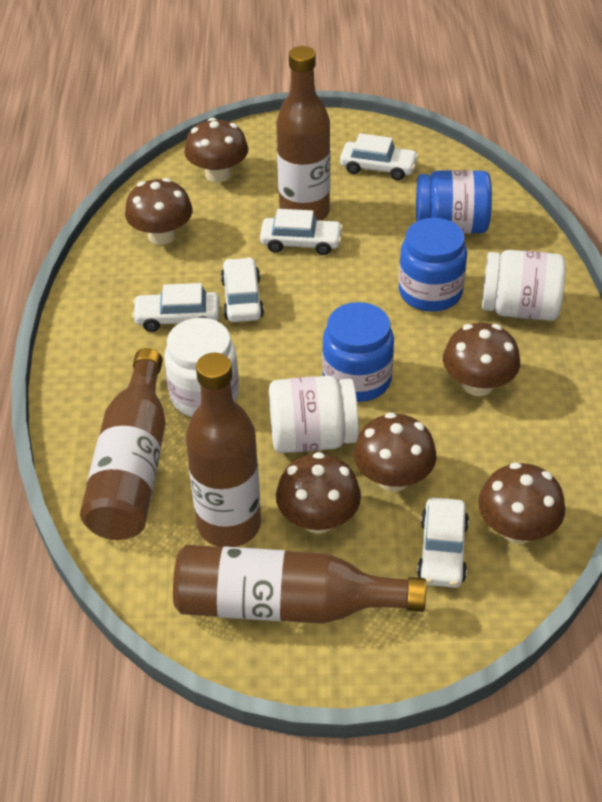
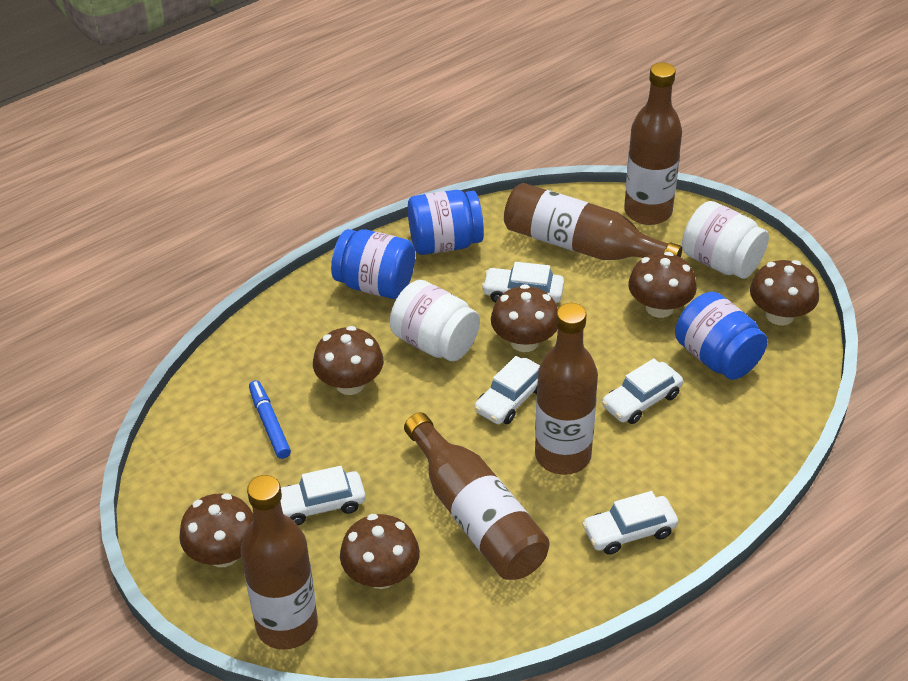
blue marker: none = 0 -> [249,380,291,459] = 1
brown bottle: [80,348,166,540] [173,545,426,624] [186,353,261,547] [276,46,330,221] = 4 -> [241,475,318,650] [404,412,549,580] [504,183,682,260] [535,303,598,475] [624,63,682,225] = 5
white jar: [164,318,239,417] [269,376,359,453] [482,250,566,321] = 3 -> [390,280,480,361] [682,201,769,279] = 2

